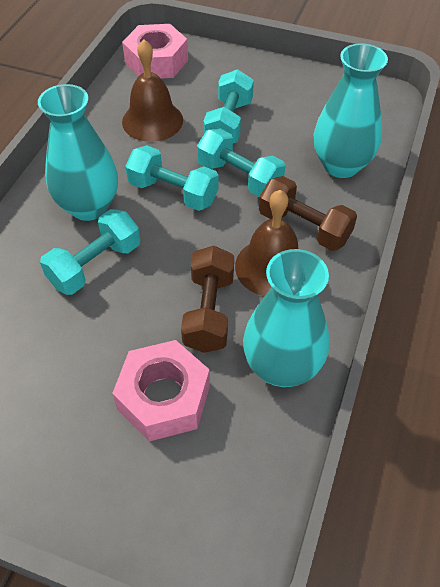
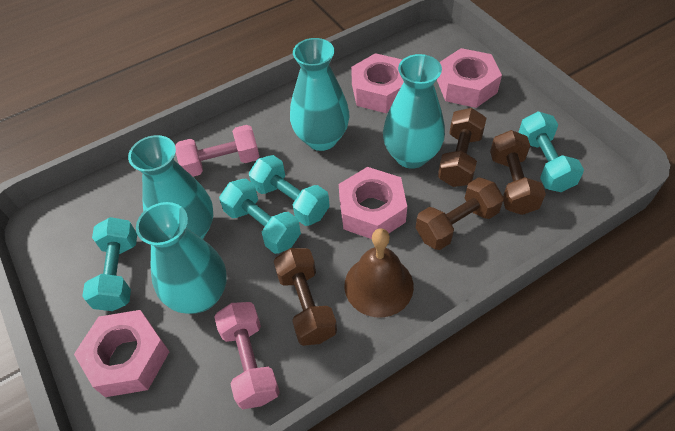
brown bell: [122,39,183,142] [235,190,298,296] = 2 -> [344,228,414,317] = 1
brown dumbbell: [181,246,234,353] [259,176,357,251] = 2 -> [274,248,337,346] [416,177,504,250] [438,108,486,187] [490,130,546,215] = 4
pink dumbbell: none = 0 -> [175,125,260,177] [214,302,280,409] = 2
pink nut: [112,340,210,442] [122,24,188,79] = 2 -> [74,310,169,397] [339,167,407,239] [351,53,404,113] [437,48,502,108] = 4
turquoise vase: [38,84,118,221] [243,249,329,387] [314,43,388,178] = 3 -> [128,135,213,239] [136,202,227,314] [290,38,349,151] [383,54,445,169] = 4

